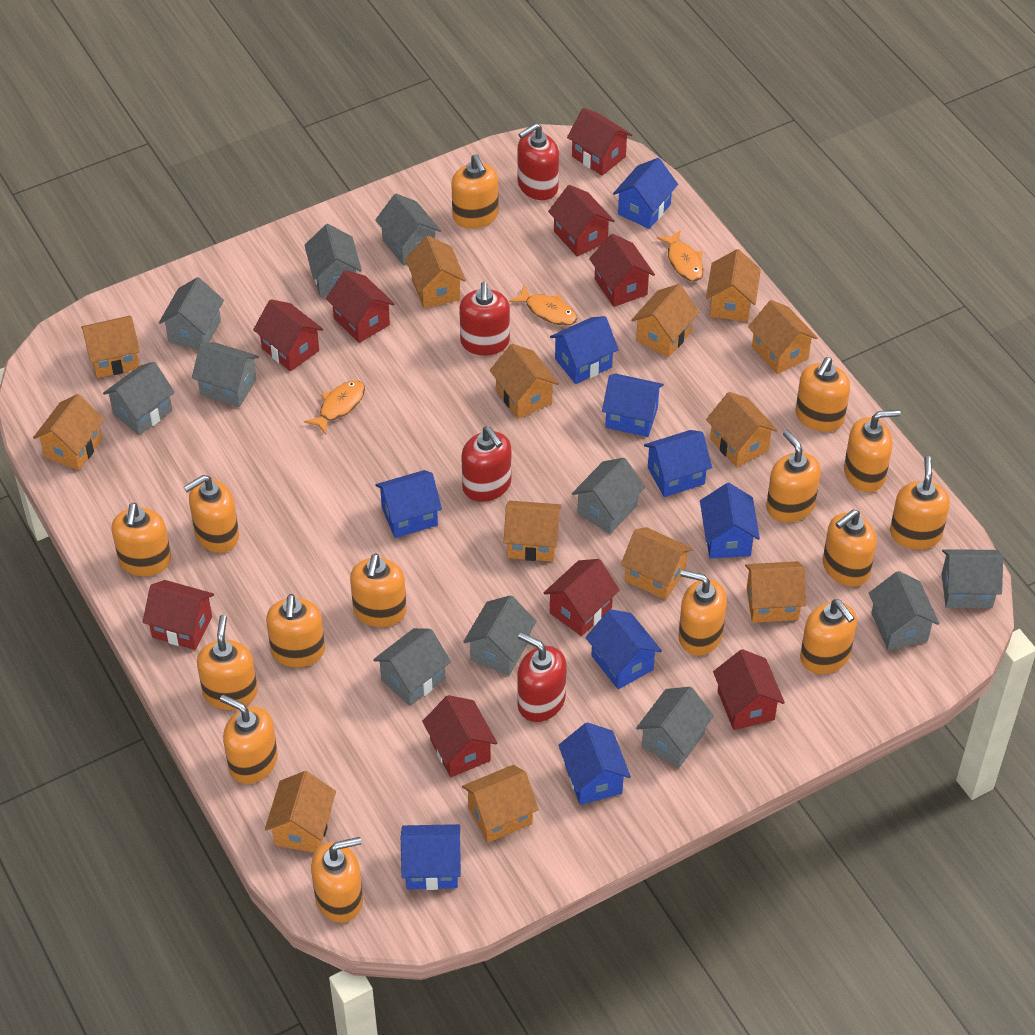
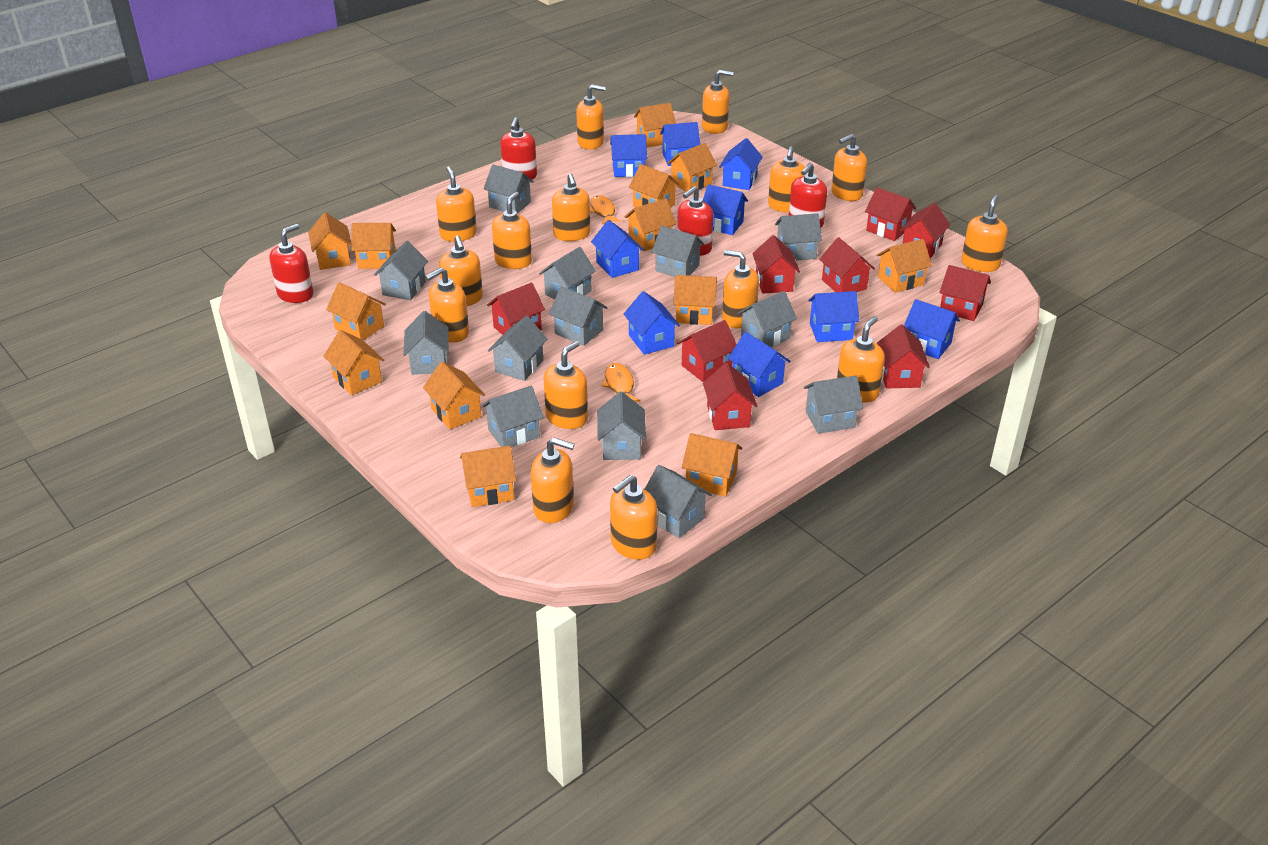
grey house: [103,362,175,435] [159,277,224,350] [192,342,259,407] [304,224,362,296] [373,628,451,706] [375,194,441,266] [463,595,537,676] [572,458,645,534] [636,687,714,768] [869,571,939,650] [942,549,1003,608] = 11 -> [374,241,428,300] [403,311,449,375] [482,386,543,447] [483,164,534,213] [488,316,548,381] [539,247,596,299] [549,286,607,346] [597,391,646,460] [645,465,712,538] [652,226,704,277] [738,291,797,347] [775,213,822,261] [804,376,863,434] = 13
orange fish: [304,380,365,435] [509,285,578,326] [657,230,704,281] = 3 -> [590,195,621,224] [601,363,640,402] = 2

